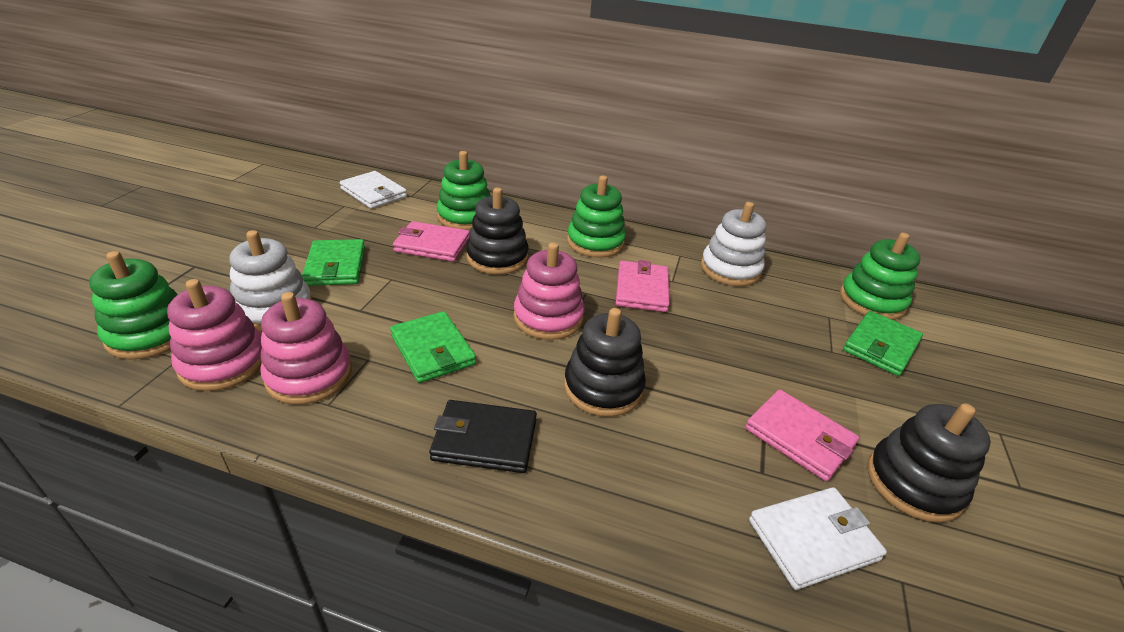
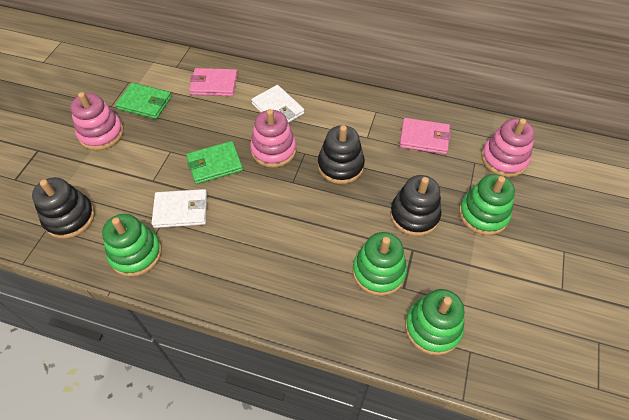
black wallet: [429,400,537,473] = 1 -> none = 0
green wallet: [302,239,365,286] [390,311,476,383] [843,311,923,376] = 3 -> [115,83,172,119] [186,141,243,184] = 2
pink wallet: [393,221,470,262] [616,260,670,312] [745,389,859,481] = 3 -> [189,68,238,96] [399,118,451,154] = 2
white stacking toy: [229,230,312,331] [701,202,766,286] = 2 -> none = 0

